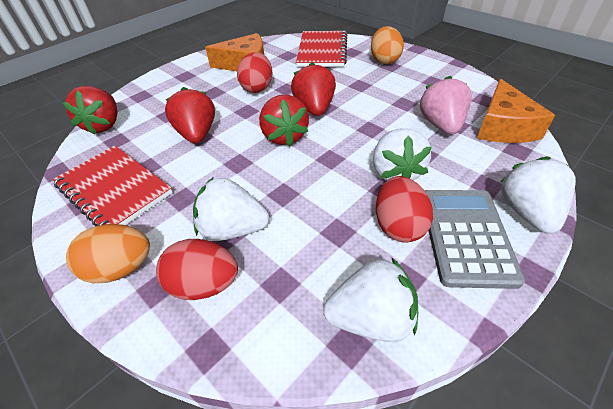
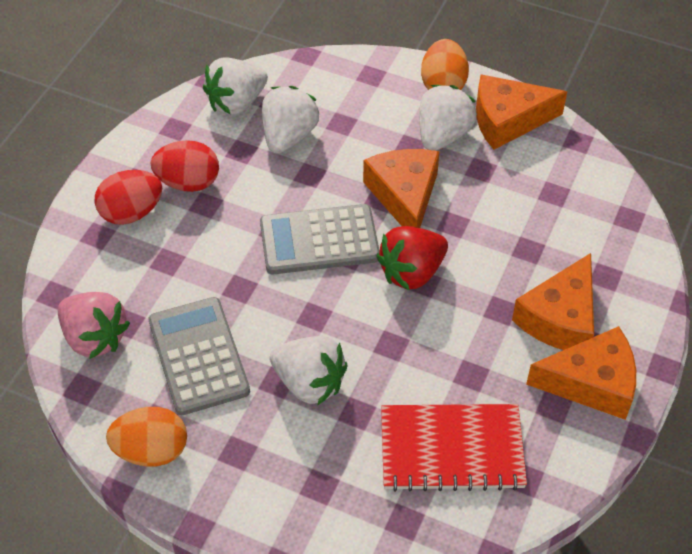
grey calculator: [425,190,525,289] = 1 -> [149,297,250,415] [260,204,380,274] = 2
orange cheese: [205,33,264,71] [477,79,555,143] = 2 -> [363,149,440,228] [476,74,567,150] [512,253,594,350] [526,326,636,420] = 4
red egg: [156,239,238,300] [237,52,272,93] [376,176,433,242] = 3 -> [95,170,162,225] [151,140,219,192] = 2
red notebook: [52,145,173,226] [296,31,347,67] = 2 -> [381,404,527,492] = 1
red strawberry: [62,86,117,135] [165,87,215,143] [259,95,309,146] [291,62,336,116] = 4 -> [377,226,448,290] = 1

